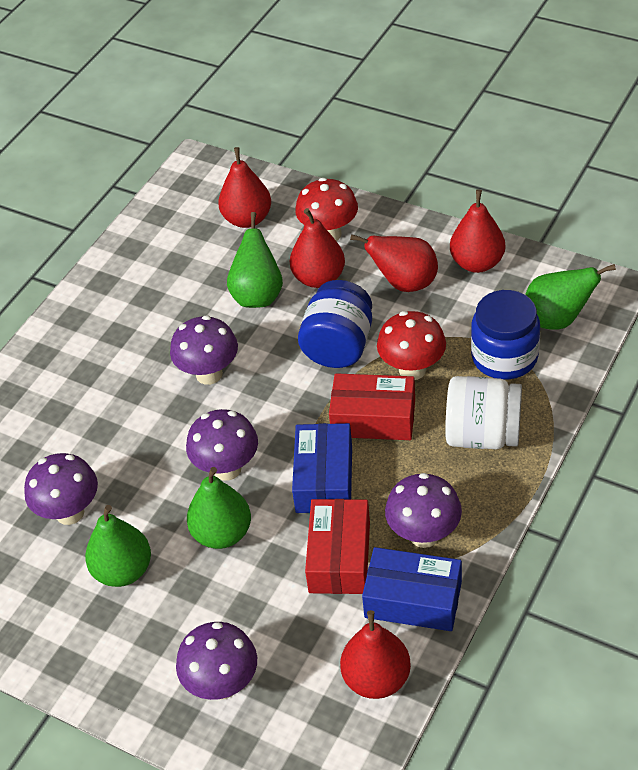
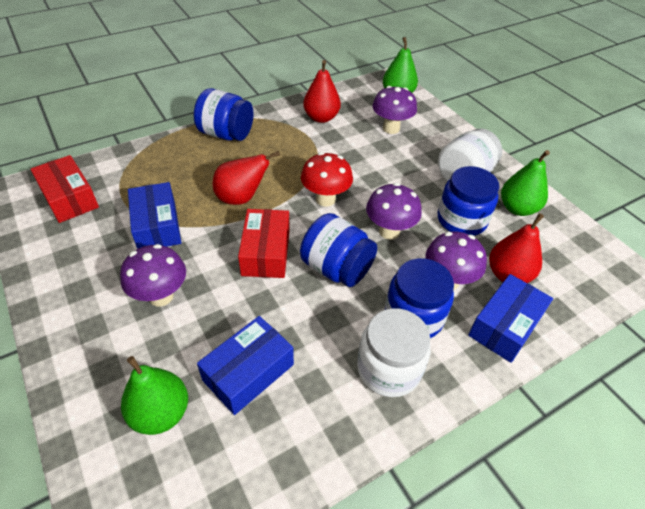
blue box: [292,423,352,513] [362,547,462,631] = 2 -> [128,182,181,249] [197,316,294,415] [468,274,553,363] = 3
blue jar: [298,280,372,368] [471,290,540,379] = 2 -> [194,88,254,141] [300,213,377,287] [385,258,454,338] [437,166,499,236] = 4
green pear: [85,505,151,587] [187,467,251,549] [227,212,283,308] [525,264,616,330] = 4 -> [121,356,188,435] [383,37,418,93] [501,150,550,216] = 3
purple mushroom: [24,453,98,525] [170,315,238,385] [176,622,257,700] [186,409,258,481] [385,473,462,548] = 5 -> [120,244,186,306] [366,183,422,240] [372,86,417,134] [425,231,487,290] = 4
red mushroom: [295,178,358,241] [377,311,446,380] = 2 -> [301,152,353,207] = 1
red pear: [218,147,271,228] [290,208,345,288] [340,610,411,699] [350,234,438,292] [450,189,505,273] = 5 -> [212,151,280,205] [303,60,341,123] [489,213,544,283] = 3
white jar: [445,376,522,449] = 1 -> [357,308,431,397] [438,129,502,182] = 2

